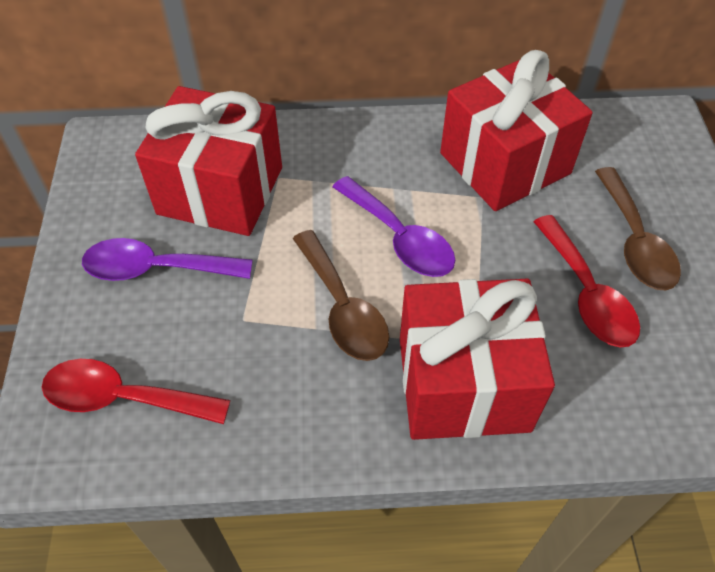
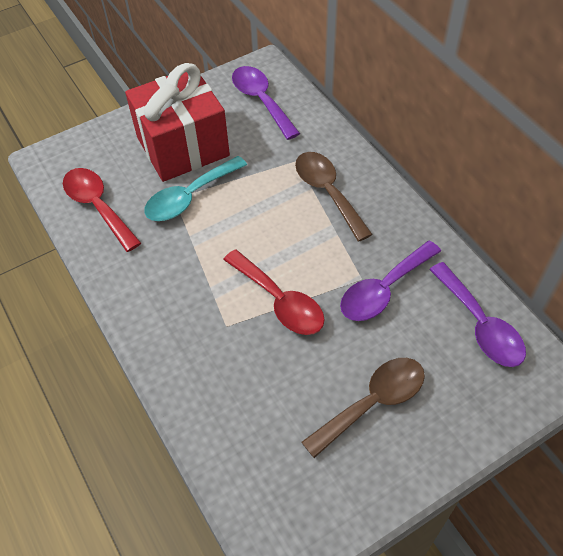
purple spoon: [82,238,253,281] [333,176,455,277] = 2 -> [232,66,300,140] [340,241,441,321] [429,262,526,367] = 3
red gift: [135,86,282,236] [400,279,555,440] [440,50,593,211] = 3 -> [125,63,230,182] = 1
turquoise spoon: none = 0 -> [144,156,247,221] = 1

